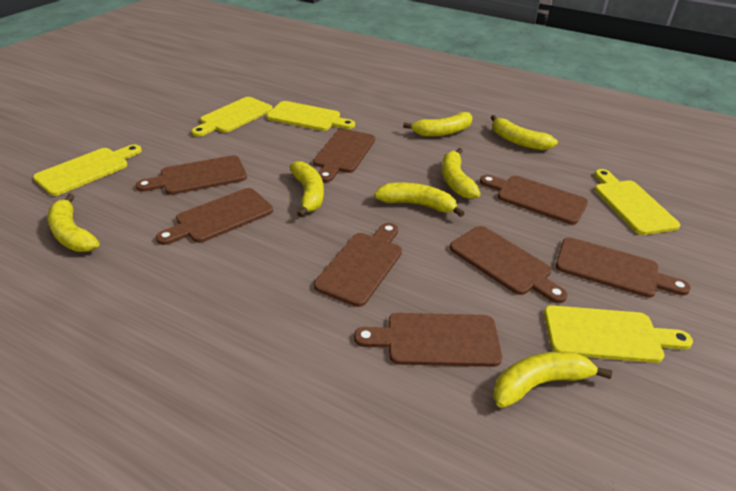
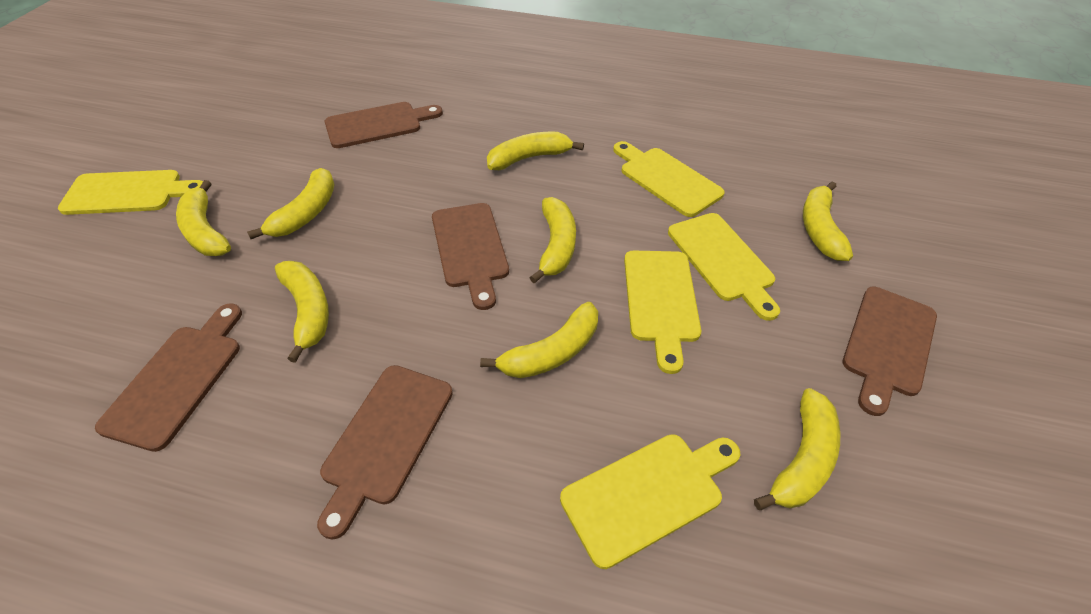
brown cutting board: [136,155,247,195] [156,188,273,245] [313,129,375,183] [314,223,402,307] [354,313,502,367] [450,226,567,303] [480,175,588,225] [555,237,691,298] = 8 -> [95,303,242,452] [317,365,453,540] [325,102,443,148] [432,203,509,310] [843,287,937,416] = 5
yellow banana: [47,194,100,252] [290,161,324,218] [374,183,465,217] [403,112,473,137] [442,148,481,199] [491,115,558,150] [493,351,612,408] = 7 -> [176,180,231,256] [247,168,335,239] [275,261,329,363] [480,302,598,378] [487,132,584,170] [530,197,576,284] [754,388,840,510] [803,181,853,261] = 8

